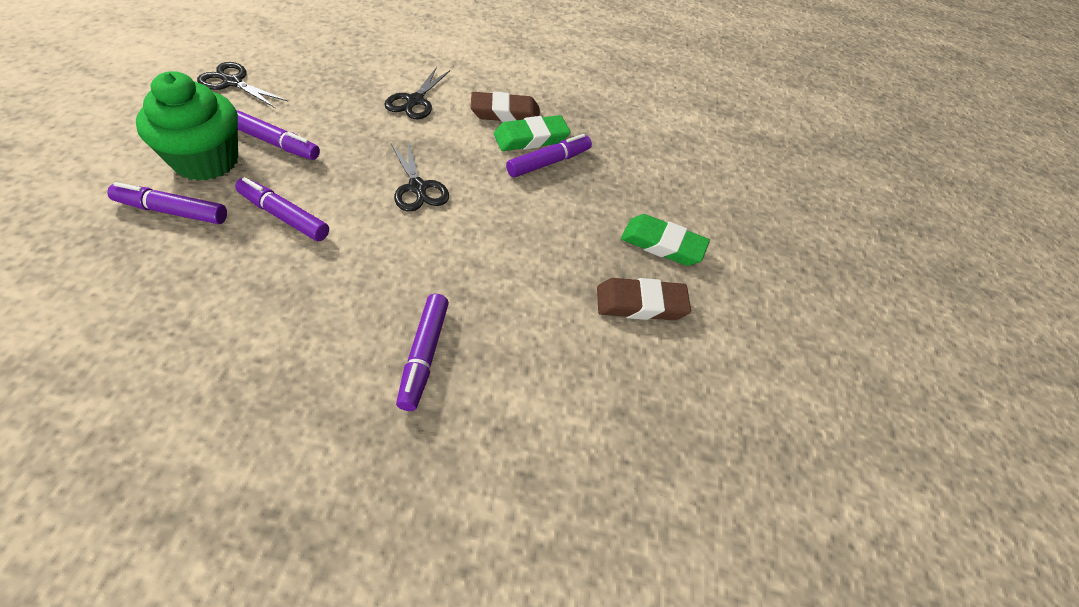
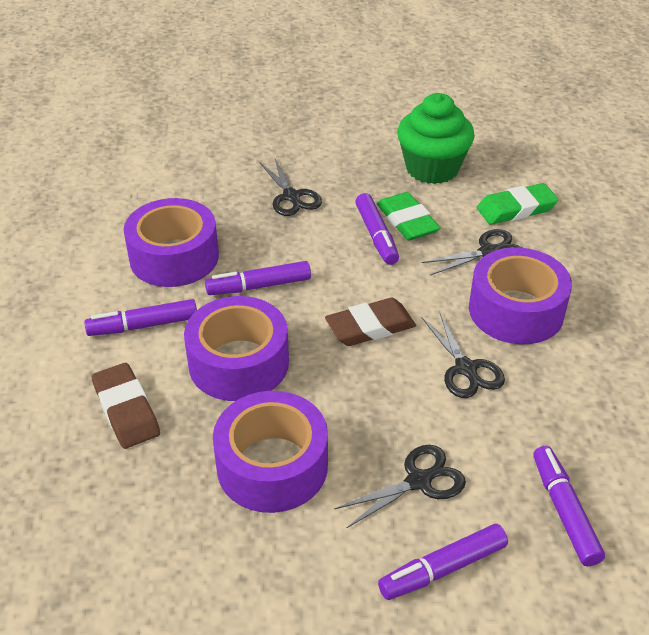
black scissors: [197,62,289,108] [384,67,450,119] [391,141,449,212] = 3 -> [259,159,322,216] [334,445,466,528] [421,311,505,398] [422,229,523,275] = 4
purple tape: none = 0 -> [124,198,219,287] [184,296,289,401] [213,391,328,513] [469,247,572,344] = 4

